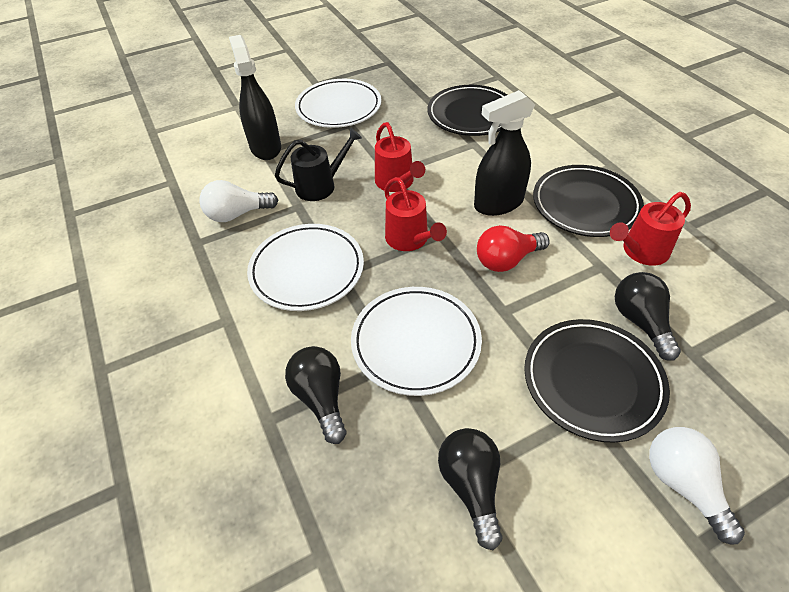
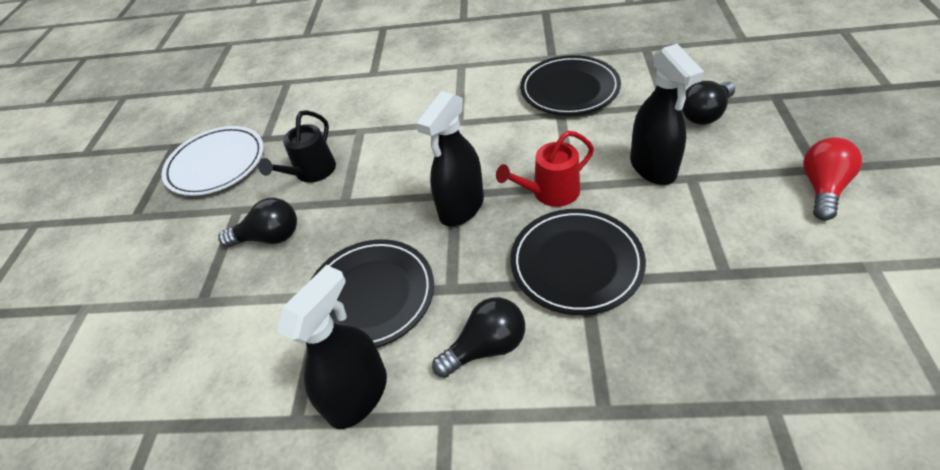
black spray bottle: [229,35,281,160] [474,90,535,216] = 2 -> [277,265,387,429] [416,91,484,227] [630,44,704,185] = 3
red watering can: [375,122,425,192] [384,177,447,251] [610,192,691,266] = 3 -> [496,131,594,207] = 1
white light bulb: [199,180,278,222] [649,427,745,544] = 2 -> none = 0
white plate: [247,224,364,311] [295,79,381,128] [351,287,482,396] = 3 -> [162,126,264,196] = 1

